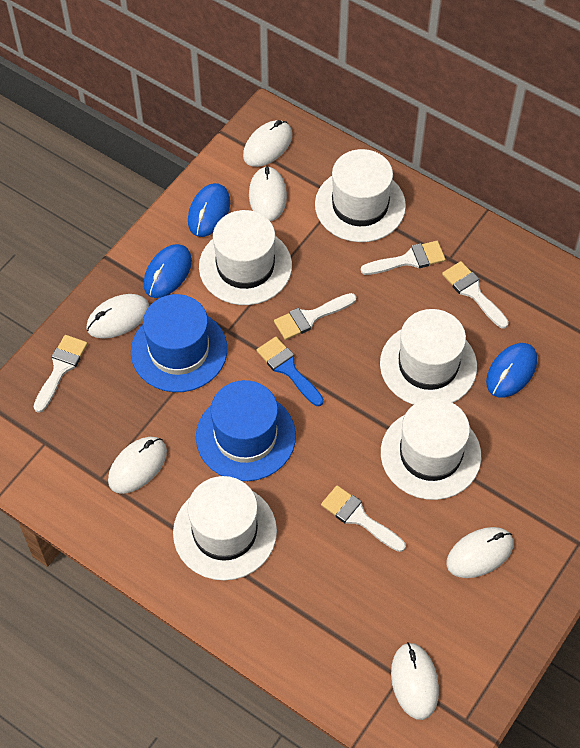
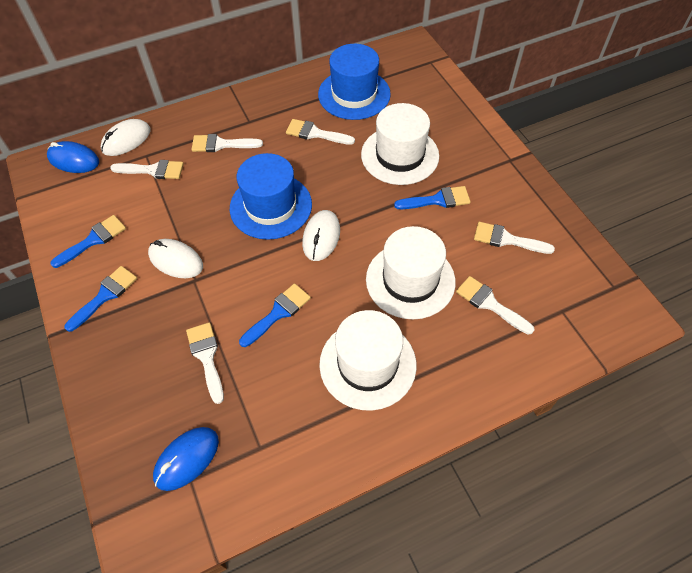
blue brush: [257,337,324,406] = 1 -> [50,215,126,268] [65,266,137,332] [239,283,311,347] [394,186,471,209] = 4
blue mouse: [144,244,192,298] [188,183,230,237] [486,343,537,398] = 3 -> [47,141,99,173] [153,427,219,491] = 2
white brush: [34,335,88,413] [274,293,356,340] [321,485,406,552] [361,241,446,275] [442,261,509,329] = 5 -> [110,160,184,179] [186,322,224,404] [191,134,263,152] [286,119,355,145] [456,276,534,335] [474,222,555,254] = 6
white hat: [173,476,277,581] [199,210,292,305] [315,149,406,242] [380,309,477,405] [381,398,481,500] = 5 -> [319,310,417,411] [361,103,439,185] [366,226,456,319] = 3
white mouse: [86,294,149,339] [108,437,167,494] [243,120,292,167] [249,166,287,221] [391,642,439,720] [446,527,513,578] = 6 -> [101,119,151,156] [148,239,203,278] [302,210,340,261] = 3

